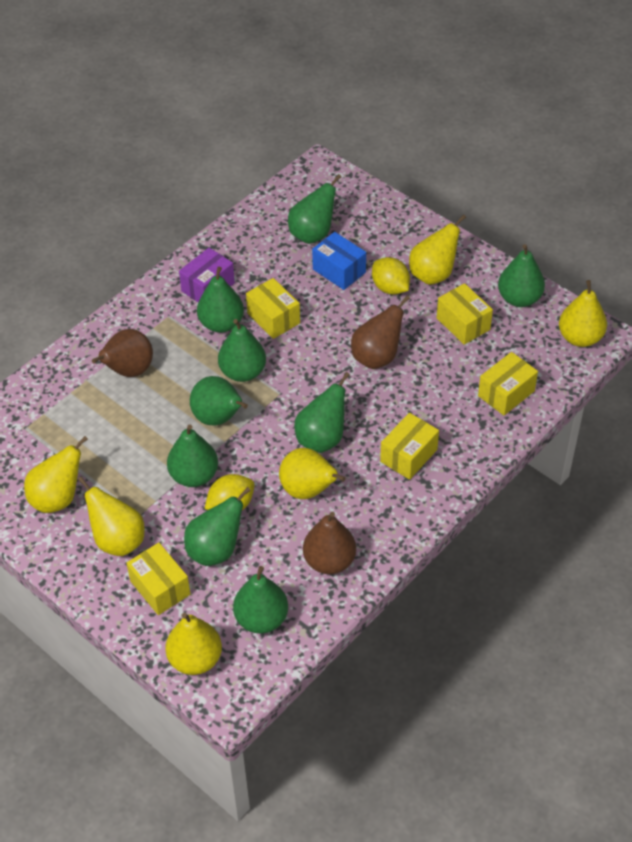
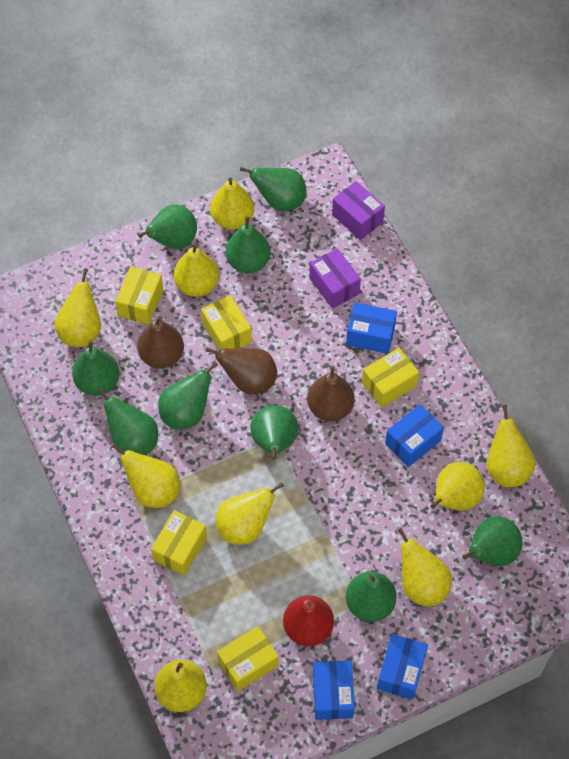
blue box: [312,232,366,290] = 1 -> [313,660,355,720] [346,302,397,354] [377,634,428,700] [385,404,444,467] = 4
purple box: [179,248,235,302] = 1 -> [309,248,361,309] [332,181,385,240] = 2
red pear: none = 0 -> [283,595,334,646] = 1
yellow lemon: [205,474,254,510] [372,257,410,295] = 2 -> none = 0
yellow pear: [24,436,88,513] [78,476,145,556] [165,613,222,675] [279,448,346,499] [409,214,466,285] [559,280,607,347] = 6 -> [54,268,101,347] [112,443,180,508] [154,659,207,712] [174,243,219,297] [210,177,254,230] [216,482,284,545] [398,528,452,606] [430,462,485,510] [486,405,536,487] = 9

